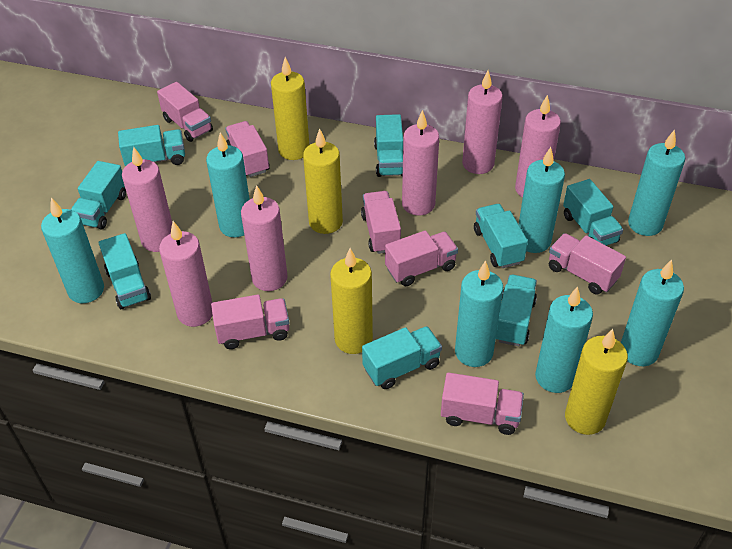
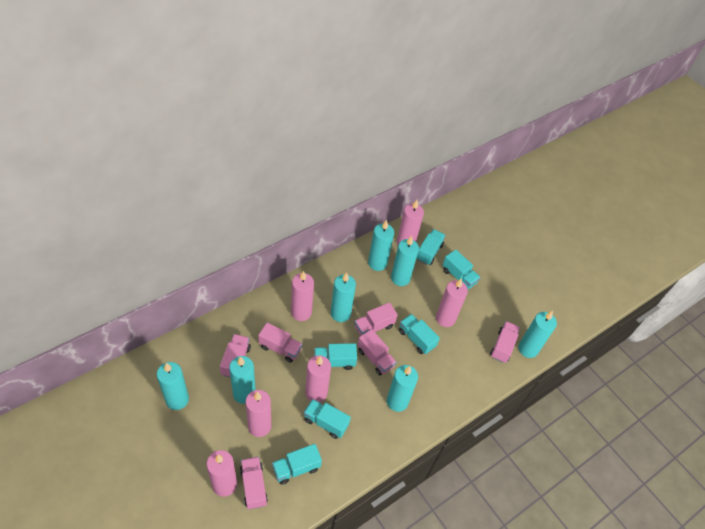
pink truck: [157,82,213,142] [211,295,289,349] [225,121,270,177] [361,191,401,254] [385,230,458,286] [441,372,524,435] [549,233,626,295] = 7 -> [220,334,251,378] [240,456,268,509] [258,323,303,363] [354,302,398,336] [358,329,396,375] [490,321,520,363] = 6
turquoise truck: [71,161,126,229] [98,233,151,309] [118,125,185,166] [362,326,442,389] [374,114,403,177] [474,204,528,268] [496,275,537,346] [563,179,623,246] = 8 -> [272,444,322,485] [304,399,351,439] [314,343,357,370] [399,314,440,354] [416,229,446,265] [443,249,481,289] = 6
yellow candle: [271,57,309,160] [303,128,343,234] [330,248,373,354] [565,329,628,435] = 4 -> none = 0

